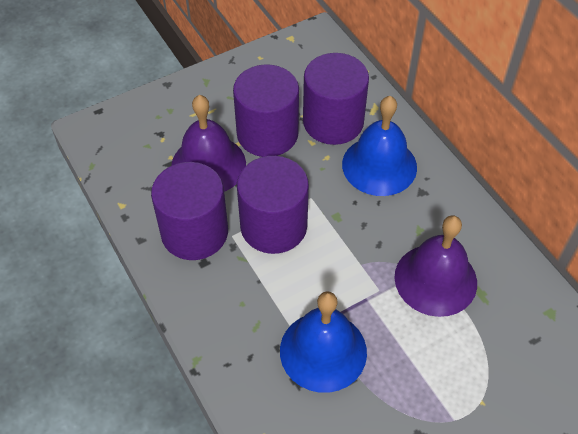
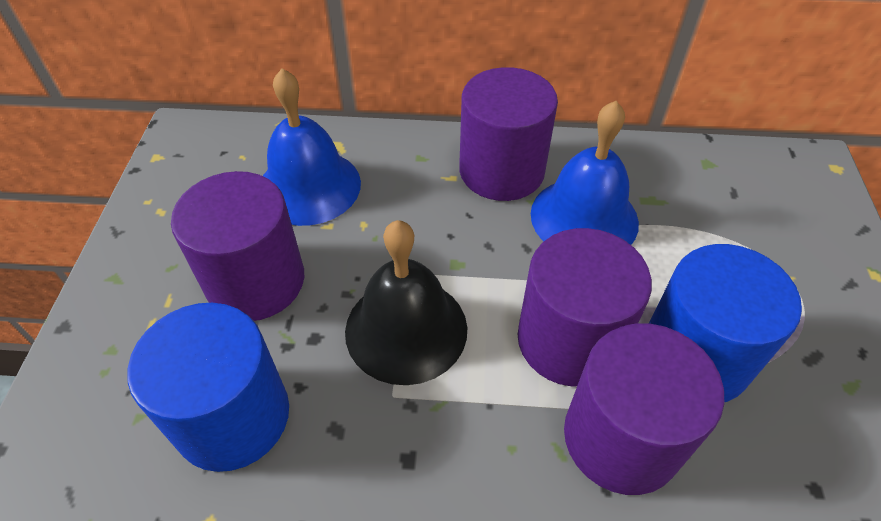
black bell: none = 0 -> [345,220,467,385] = 1
blue cylinder: none = 0 -> [128,303,289,472] [649,244,802,402] = 2
purple bell: [171,95,246,192] [394,216,477,317] = 2 -> none = 0

